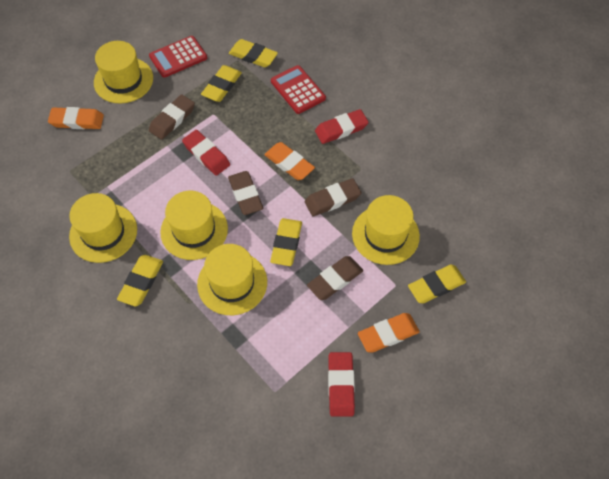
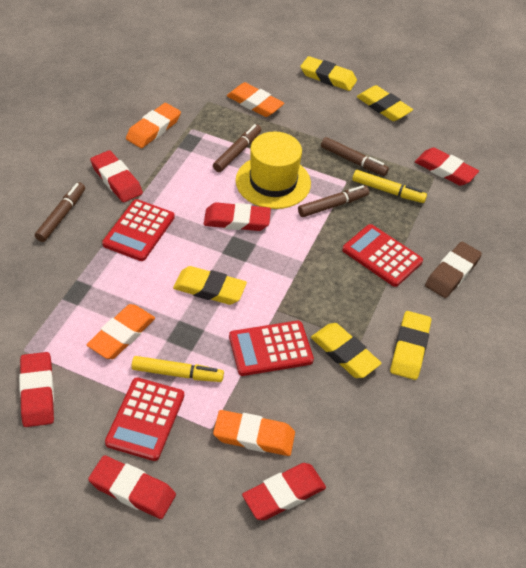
brown eraser: [149,94,195,140] [228,171,263,215] [305,178,362,217] [307,256,363,300] = 4 -> [425,242,482,298] = 1
brown marker: none = 0 -> [35,183,85,242] [213,124,261,172] [298,185,369,217] [321,137,389,176] = 4
orange eraser: [48,107,104,129] [264,142,315,180] [358,313,419,352] = 3 -> [87,304,155,359] [126,103,181,148] [213,410,295,456] [227,82,284,117] = 4
red calculator: [149,36,207,78] [271,65,326,114] = 2 -> [102,199,175,261] [105,378,184,461] [229,321,314,376] [342,224,423,287] = 4
red eraser: [182,130,230,176] [315,109,369,144] [328,352,355,417] = 3 -> [19,352,54,427] [88,455,176,519] [90,150,143,203] [204,202,271,231] [242,463,326,520] [415,147,479,186] = 6
yellow hat: [69,193,137,263] [94,41,153,104] [160,191,228,260] [197,244,267,315] [352,195,420,265] = 5 -> [236,132,311,209] = 1
yellow marker: none = 0 -> [132,356,224,382] [352,170,427,203] = 2

